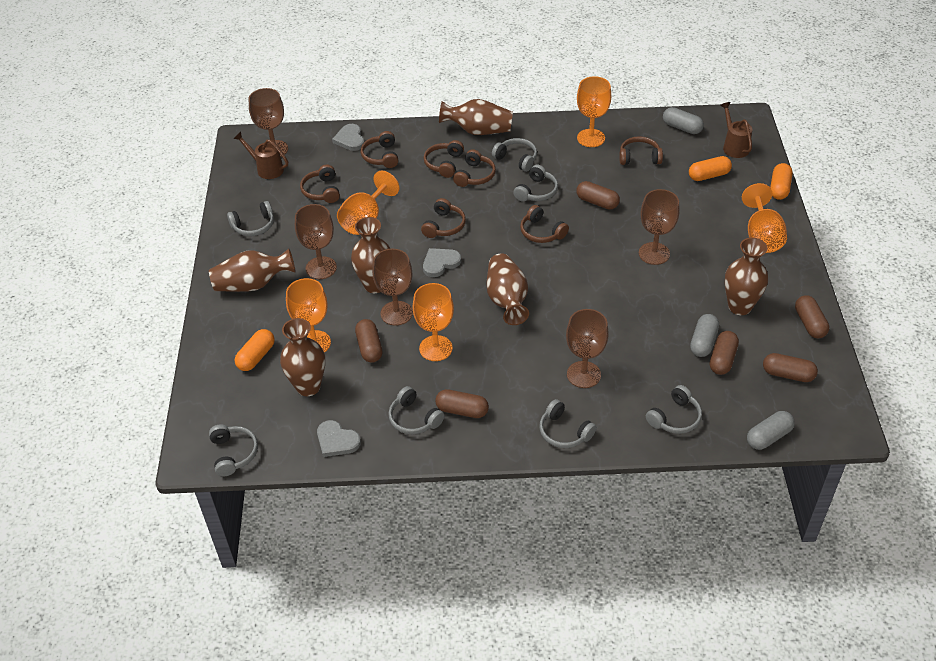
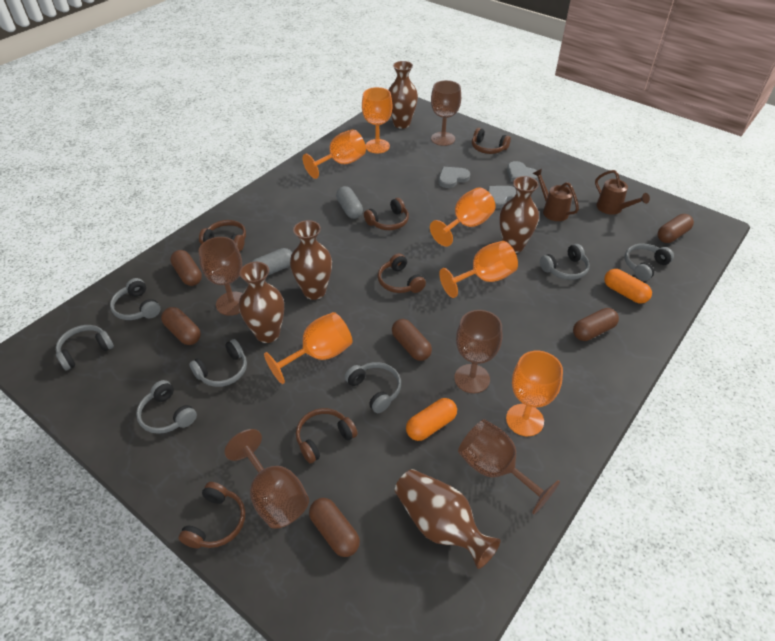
brown headphones: [300,165,340,203] [361,131,398,168] [421,198,466,238] [424,140,464,178] [453,149,496,187] [520,205,569,243] [619,136,663,165] = 7 -> [178,482,245,548] [199,220,246,252] [296,408,358,463] [364,198,409,230] [378,253,426,293] [472,128,511,154] = 6
brown vase: [209,248,296,292] [280,318,325,396] [351,217,390,293] [439,99,513,135] [487,253,529,325] [725,238,768,315] = 6 -> [239,262,284,343] [290,220,332,300] [389,61,418,129] [395,469,501,569] [499,176,539,253] = 5
grey capsule: [663,107,704,134] [690,314,719,357] [747,411,795,450] = 3 -> [252,248,292,276] [336,186,363,219] = 2
orange capsule: [235,329,275,371] [689,156,732,181] [770,163,793,200] = 3 -> [406,398,457,441] [604,269,652,304] = 2
orange goblet: [286,278,331,353] [337,171,399,235] [413,283,454,361] [577,76,611,147] [742,183,787,253] = 5 -> [264,312,353,384] [303,129,366,179] [362,87,392,153] [430,187,496,247] [439,241,518,298] [506,351,563,436] = 6

